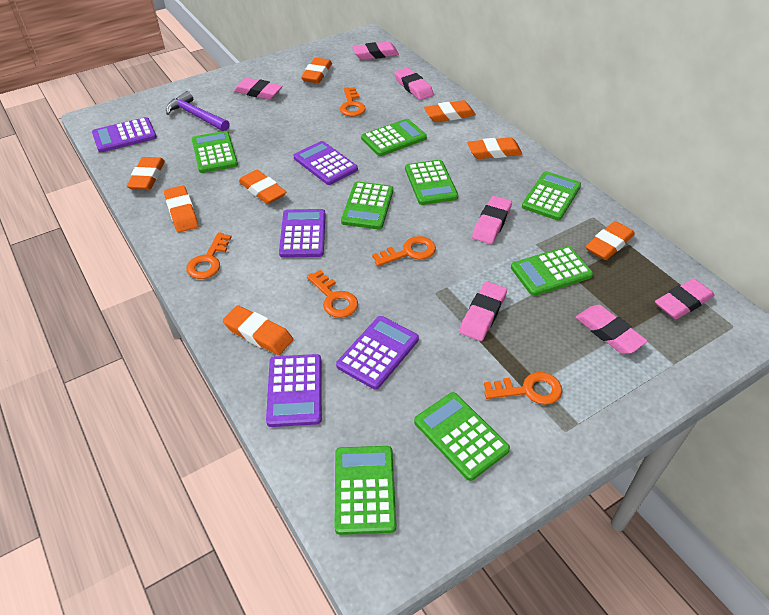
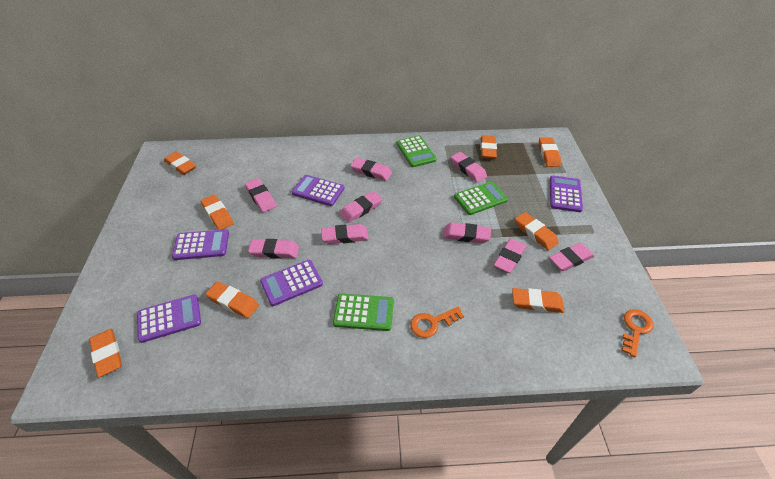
green calculator: [192,131,238,173] [335,446,396,535] [341,181,393,229] [361,119,427,156] [405,160,458,205] [414,392,510,481] [511,246,593,296] [522,171,581,220] = 8 -> [333,293,394,331] [397,135,437,167] [454,182,508,215] = 3
orange key: [186,232,232,279] [307,270,358,318] [340,87,366,116] [372,236,436,266] [484,372,562,405] = 5 -> [410,306,464,338] [622,309,654,357] = 2
pink eraser: [234,78,282,100] [352,42,399,60] [394,68,434,100] [459,281,507,341] [472,196,512,244] [576,305,648,354] [655,278,715,319] = 7 -> [245,178,277,213] [248,239,299,259] [321,224,369,244] [340,191,382,223] [350,158,392,181] [443,222,491,243] [451,152,487,182] [494,238,527,273] [549,243,594,271] = 9
purple hammer: [166,91,230,131] = 1 -> none = 0

